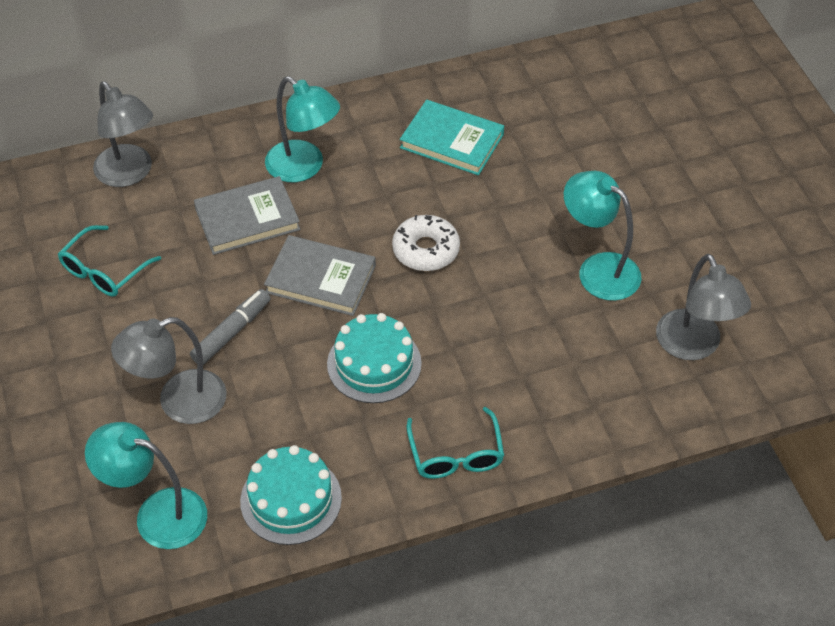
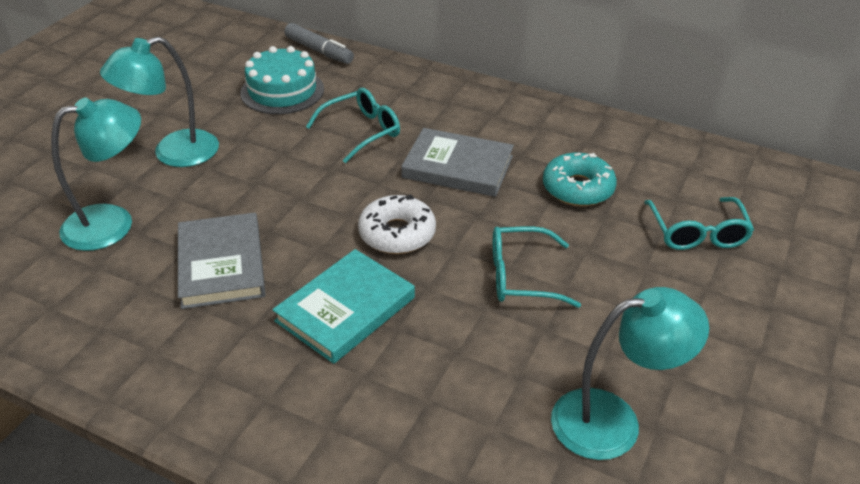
grey lamp: [93,81,153,187] [111,317,226,424] [656,254,751,360] = 3 -> none = 0
turquoise cake: [240,445,342,545] [327,313,422,403] = 2 -> [240,46,324,114] = 1
turquoise donut: none = 0 -> [543,153,617,206] = 1
turquoise glasses: [58,225,161,297] [406,407,504,479] = 2 -> [306,88,400,163] [493,226,581,308] [644,197,754,250] = 3

